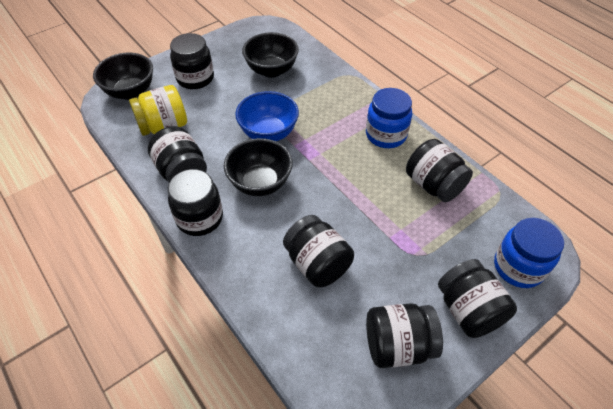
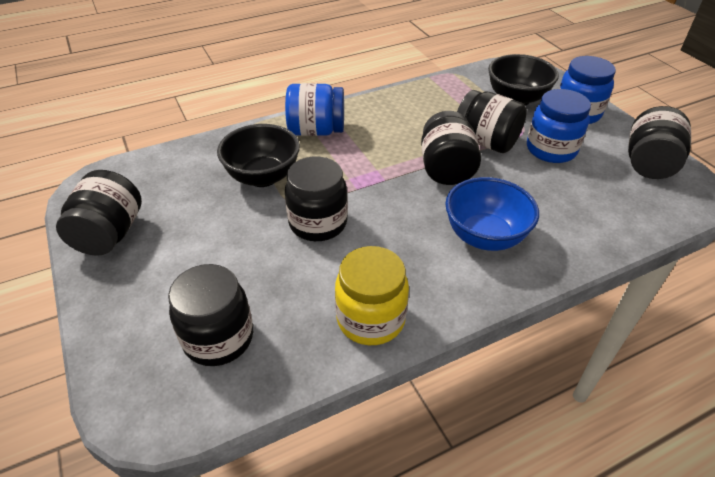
black bowl: [93,52,153,100] [224,138,293,196] [242,32,299,78] = 3 -> [217,124,300,187] [488,54,559,106] = 2
black jar: [148,126,207,182] [168,169,223,236] [170,33,214,89] [283,215,354,287] [366,303,443,368] [406,139,473,202] [438,259,517,338] = 7 -> [56,170,142,256] [168,264,253,366] [285,157,348,241] [421,111,481,185] [457,90,527,153] [628,106,691,179] = 6
blue jar: [366,88,412,148] [494,218,564,288] = 2 -> [285,83,344,136] [527,89,591,163] [559,56,616,124] = 3

